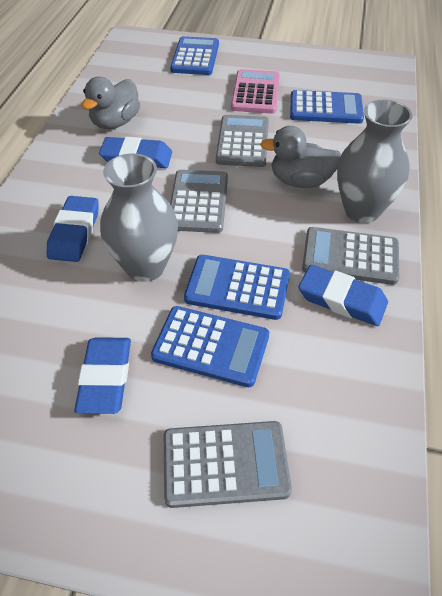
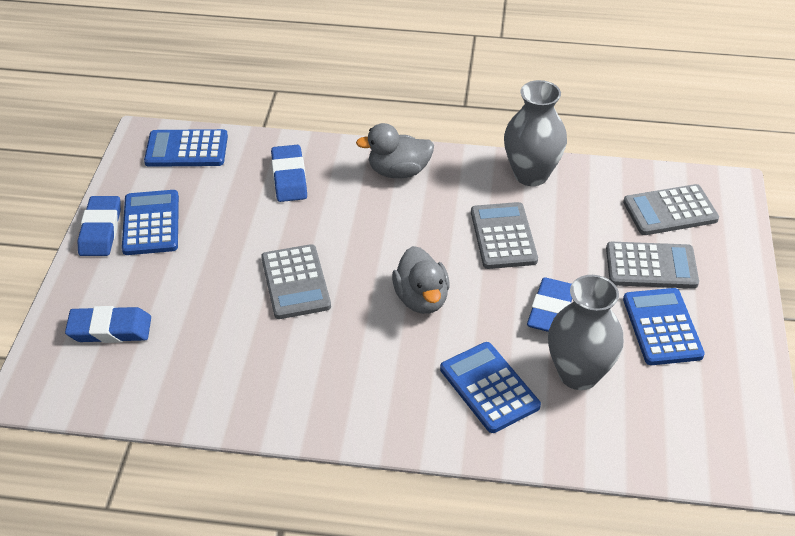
pink calculator: [231,69,280,114] = 1 -> none = 0

